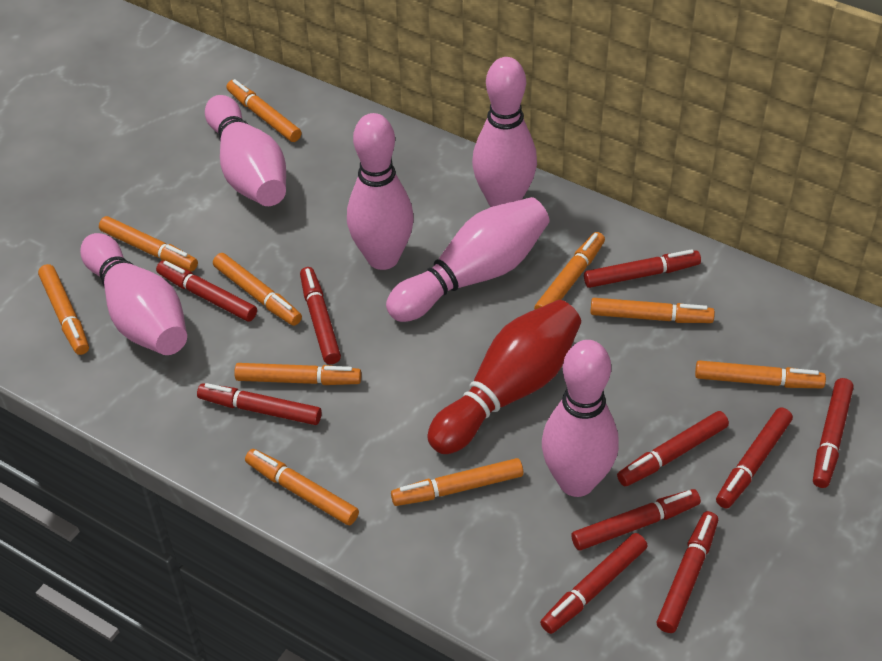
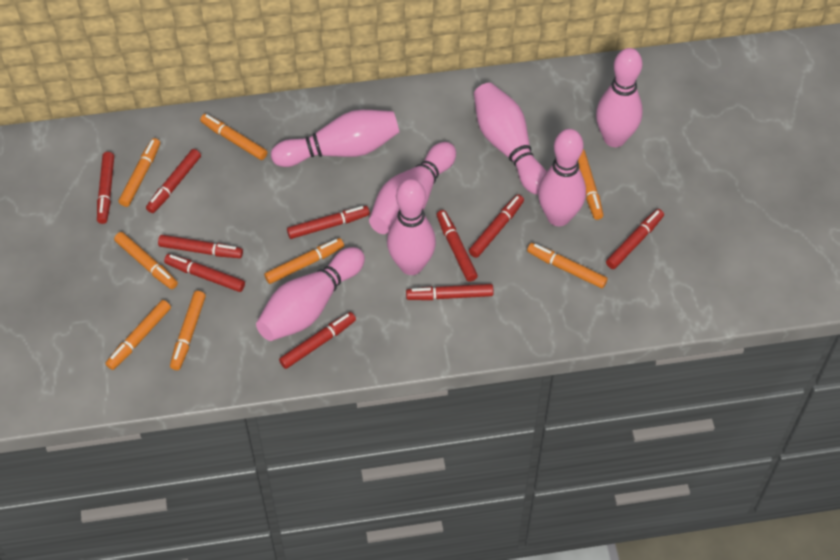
orange marker: [38,264,89,355] [99,216,198,272] [213,253,302,326] [227,79,302,142] [234,363,361,385] [245,449,359,525] [391,458,523,506] [534,232,605,310] [590,298,715,323] [695,360,826,388] = 10 -> [105,300,171,370] [114,232,178,289] [119,138,160,207] [170,291,206,370] [200,114,268,160] [264,238,344,284] [527,243,608,288] [578,149,603,220] = 8
pink bowling pin: [80,233,187,355] [205,95,286,206] [347,113,414,270] [386,197,549,322] [472,57,537,207] [542,340,619,497] = 6 -> [256,247,365,341] [271,110,399,167] [369,142,456,234] [387,179,436,275] [474,83,546,195] [538,129,586,226] [596,48,643,147] = 7
red bowling pin: [427,300,581,454] = 1 -> none = 0

